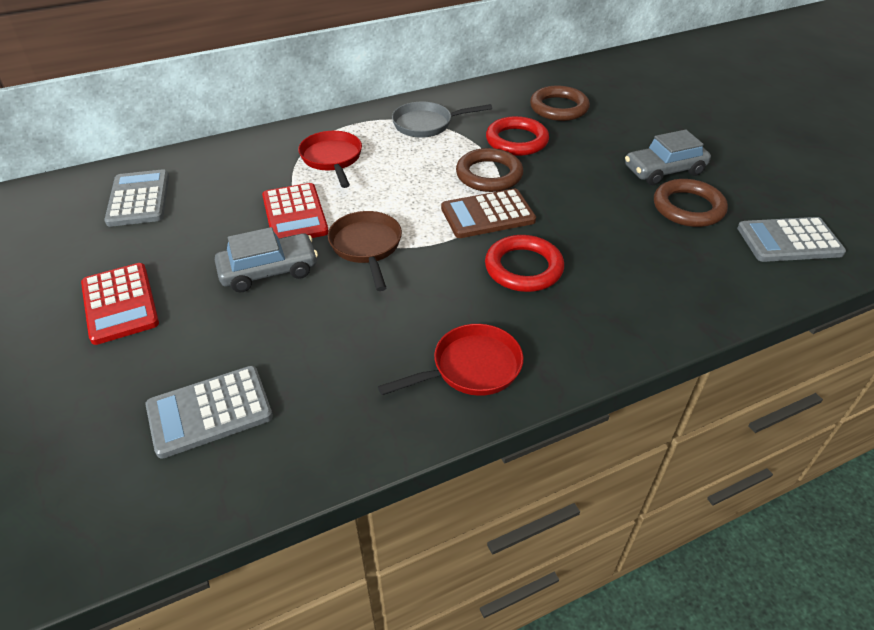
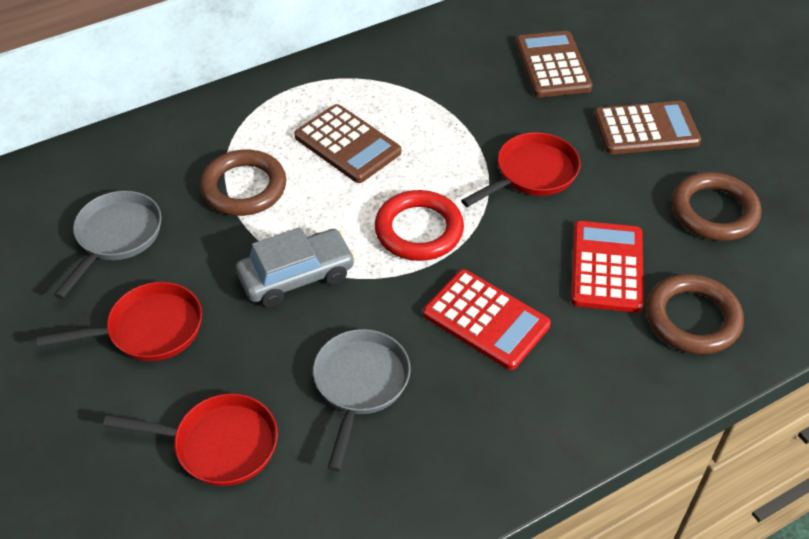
brown calculator: [441,189,536,238] = 1 -> [294,104,401,183] [516,31,592,97] [594,101,701,154] = 3
brown pan: [328,211,402,291] = 1 -> none = 0
grey calculator: [104,169,169,227] [145,366,273,459] [737,217,846,262] = 3 -> none = 0
grey car: [215,227,318,292] [625,130,711,185] = 2 -> [236,228,355,307] = 1
grey pan: [392,102,492,138] = 1 -> [54,191,162,299] [313,329,411,472] = 2
red pan: [298,131,362,188] [378,324,524,396] = 2 -> [37,282,202,361] [103,393,278,486] [461,132,580,207] = 3
red ring: [485,235,564,292] [486,116,549,156] = 2 -> [375,190,464,261] = 1

